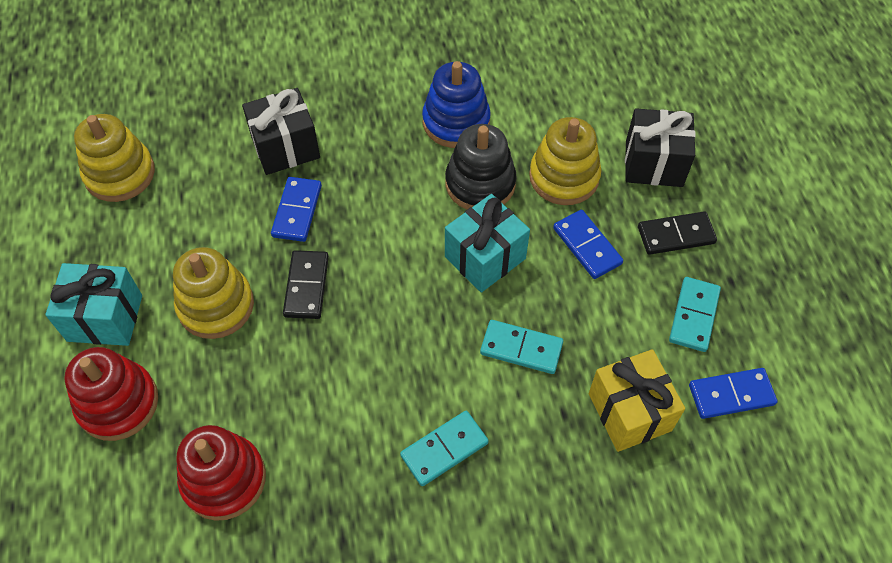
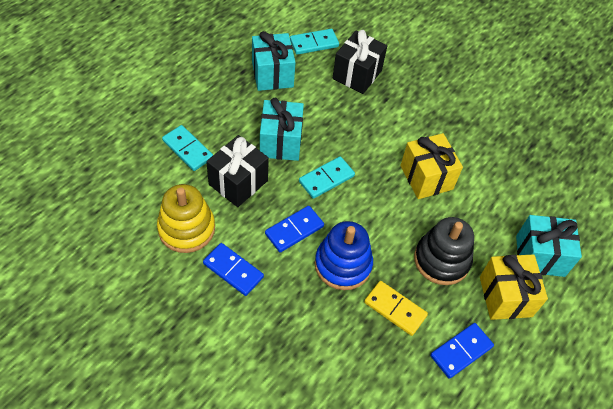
black domino: [283,250,329,319] [638,211,717,255] = 2 -> none = 0
red stacking toy: [64,347,158,441] [176,425,266,521] = 2 -> none = 0
turquoise gift: [45,263,142,346] [445,194,530,293] = 2 -> [252,31,296,91] [260,98,304,161] [516,215,582,277] = 3
yellow domino: none = 0 -> [364,281,428,336] = 1
yellow gift: [589,349,685,452] = 1 -> [400,133,463,199] [480,254,548,320] = 2
yellow stacking toy: [74,114,155,202] [173,247,254,339] [529,117,601,205] = 3 -> [157,184,215,253] = 1

